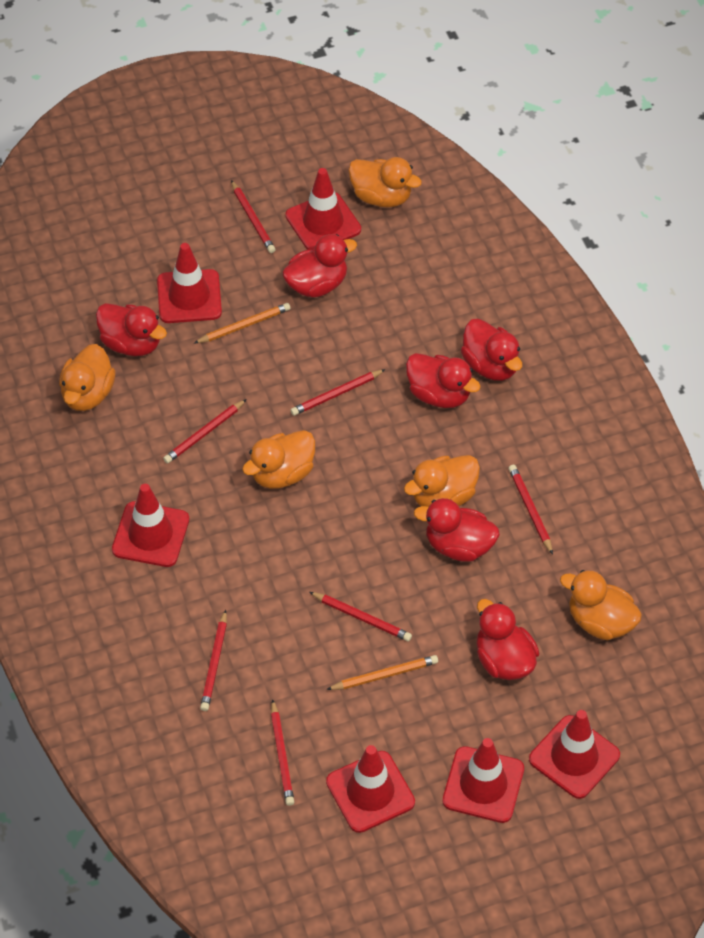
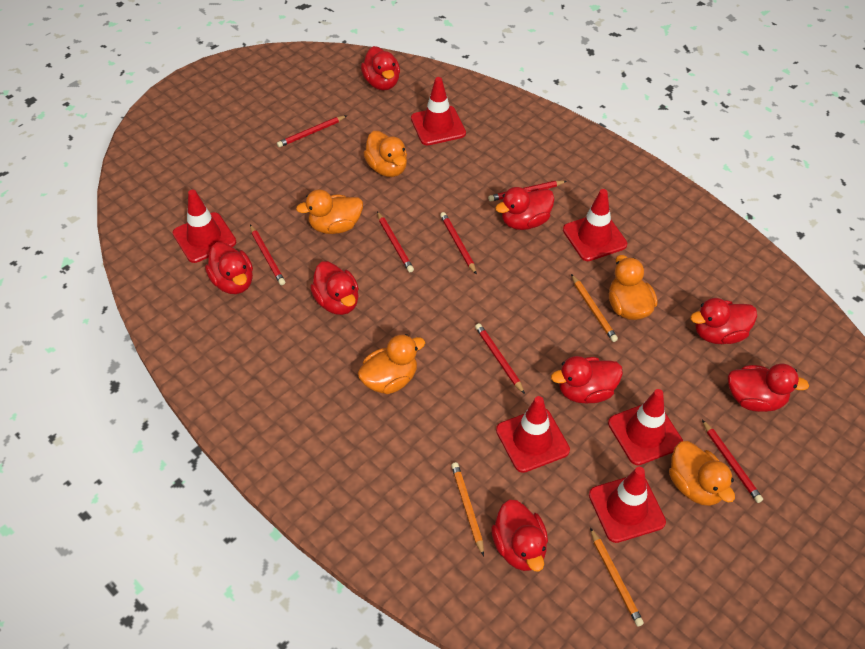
orange pencil: [194,303,290,343] [326,655,438,690] = 2 -> [451,462,484,556] [571,274,618,342] [590,528,644,627] = 3
red duck: [96,303,167,356] [282,234,357,297] [406,353,481,408] [414,498,500,562] [461,319,522,381] [476,599,539,680] = 6 -> [205,242,253,294] [310,261,359,315] [361,46,400,90] [491,500,548,571] [495,187,555,230] [551,356,623,403] [690,298,757,344] [728,364,809,412] = 8

